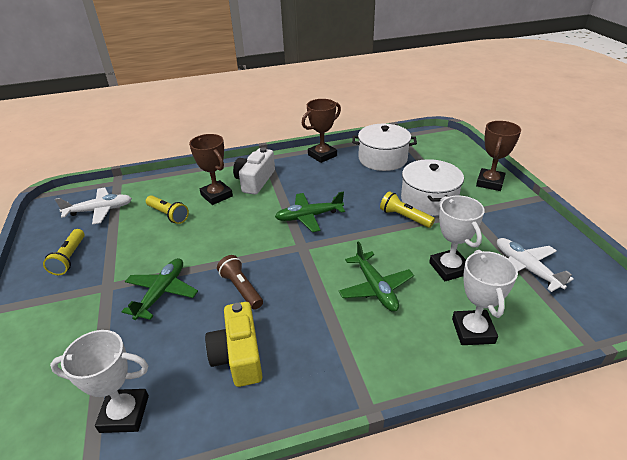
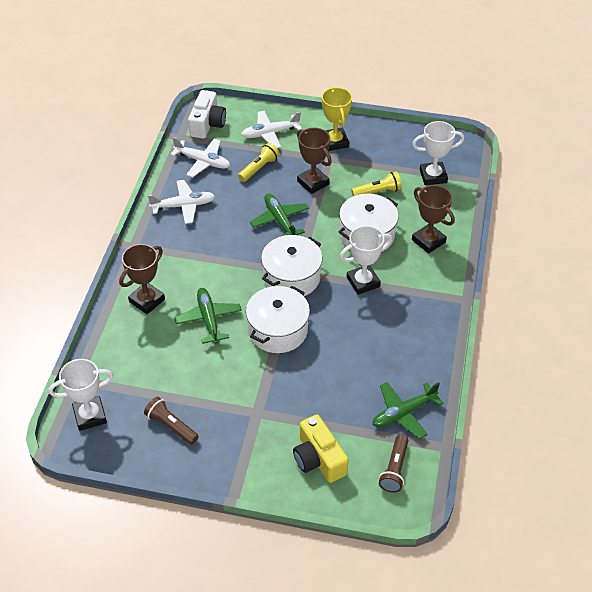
brown flashlight: [217,255,263,310] = 1 -> [144,397,199,445] [379,434,409,493] = 2
white plane: [55,187,132,225] [497,238,574,292] = 2 -> [148,180,215,224] [170,137,230,177] [241,111,302,148] = 3
white pot: [352,124,417,171] [401,159,464,216] = 2 -> [246,286,310,353] [261,235,322,296] [339,193,399,251] = 3
yellow flashlight: [43,229,85,275] [146,195,189,224] [380,191,435,228] = 3 -> [238,143,280,182] [351,172,402,196] = 2
yellow trophy: none = 0 -> [322,87,352,151] = 1

